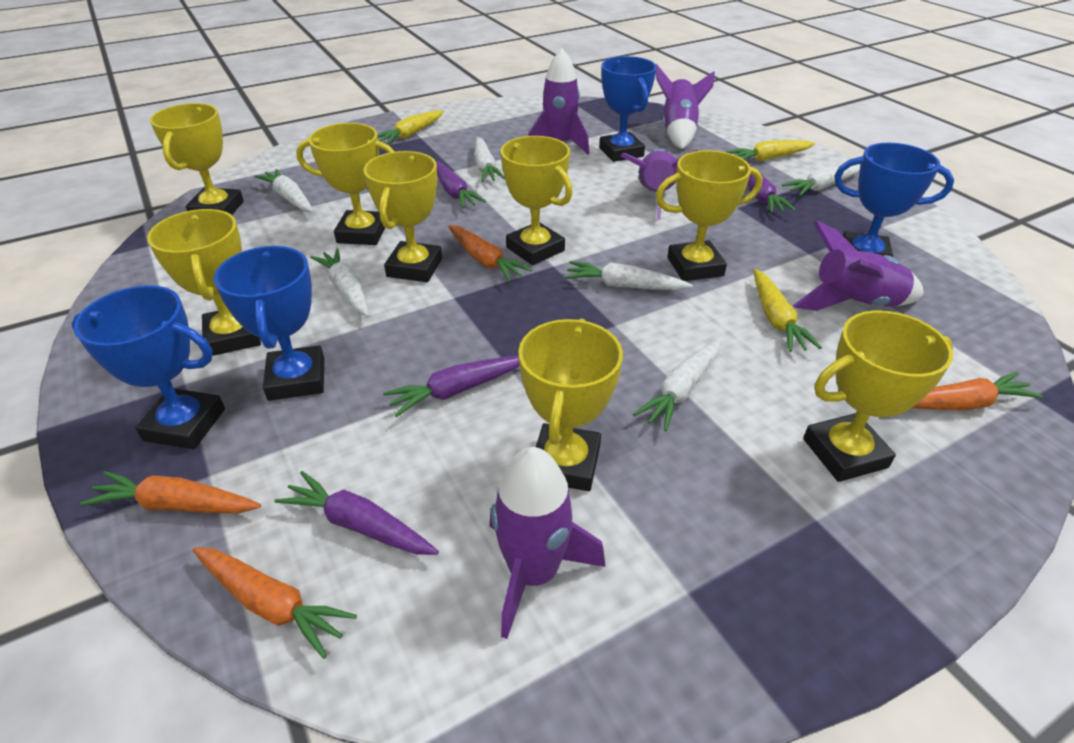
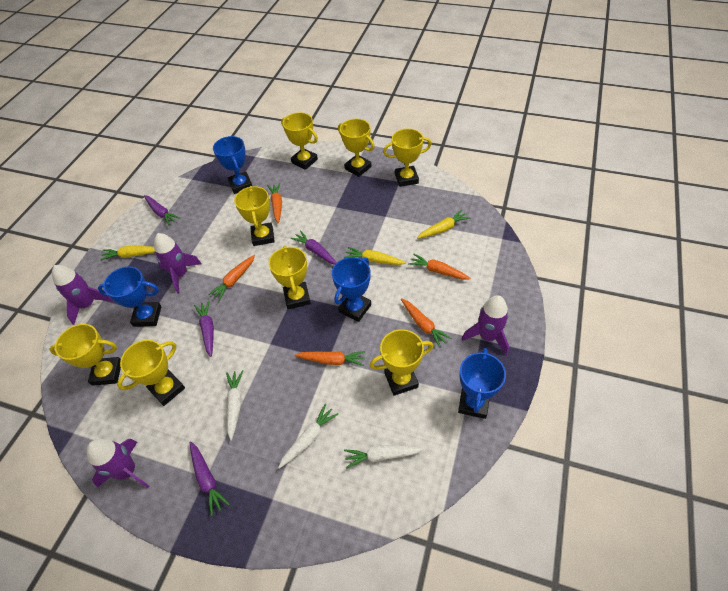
orange carrot: [80,471,261,513] [192,547,357,659] [448,225,532,282] [912,372,1043,410] = 4 -> [208,255,255,301] [267,183,282,223] [295,351,365,366] [401,298,452,348] [408,254,471,280] = 5
purple rocket: [490,447,605,639] [528,48,589,155] [621,149,698,219] [656,64,715,149] [793,220,923,311] = 5 -> [52,265,113,325] [86,439,150,488] [154,233,202,294] [462,295,509,355] = 4
white carrot: [254,169,313,212] [310,248,370,317] [474,137,505,182] [565,261,693,290] [633,339,721,431] [782,164,860,196] = 6 -> [226,370,243,441] [278,404,339,469] [344,445,424,469] = 3

